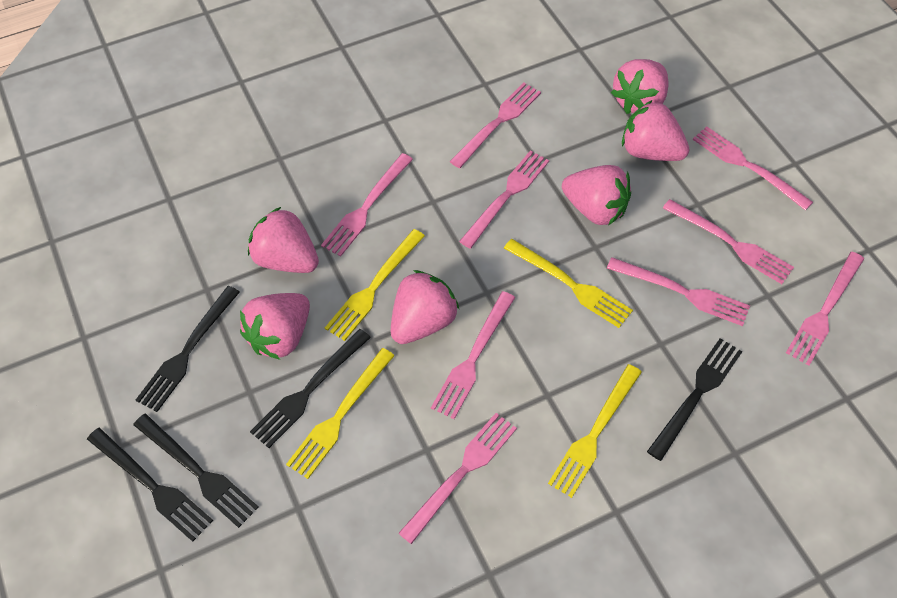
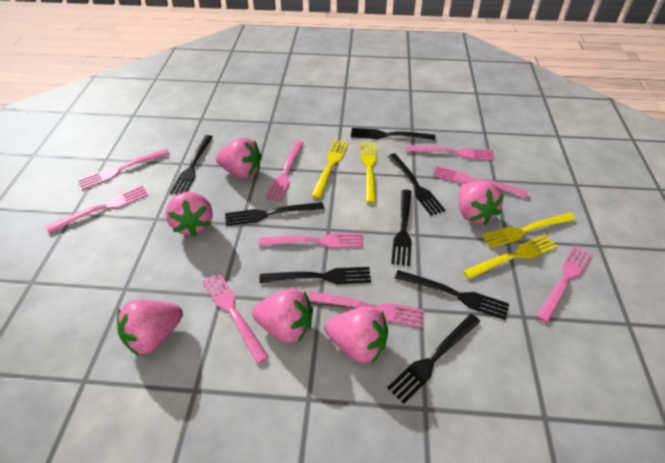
black fork: [87,428,213,542] [133,414,259,528] [136,286,240,412] [250,329,371,448] [647,338,742,461] = 5 -> [170,135,213,194] [225,202,324,226] [259,267,371,284] [351,128,435,140] [387,314,480,404] [388,153,445,216] [391,189,412,266] [395,270,509,320] = 8

